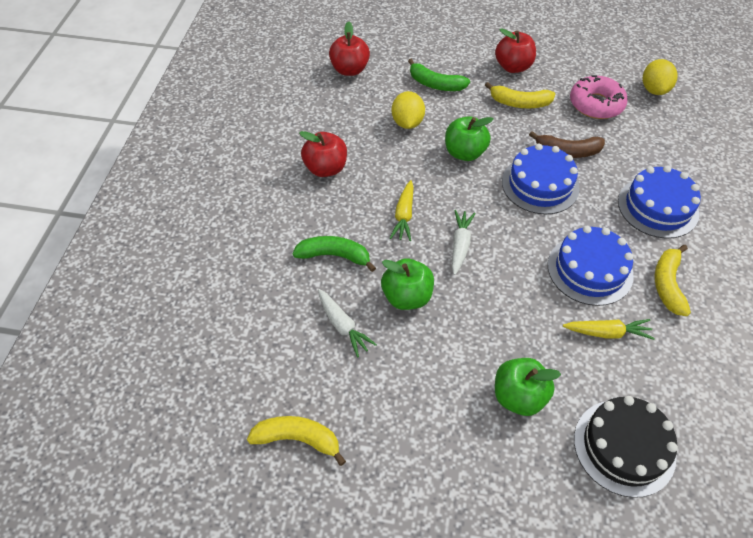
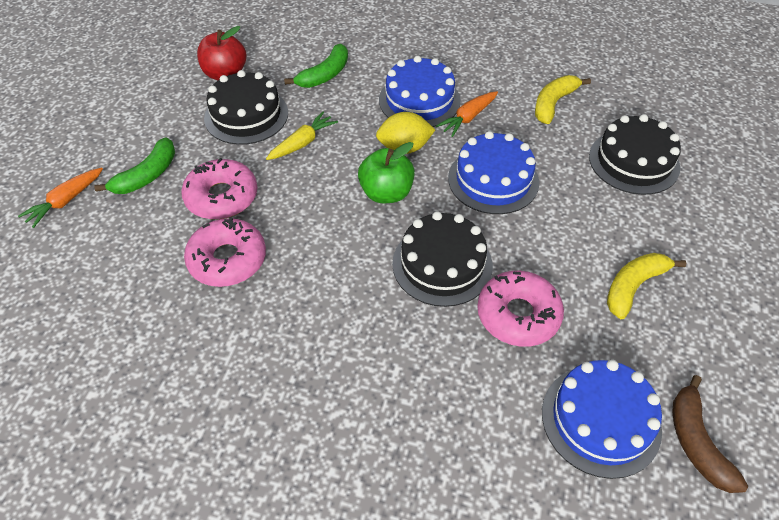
black cake: [574,396,678,498] = 1 -> [204,70,288,145] [392,211,493,307] [589,114,681,195] = 3
green apple: [381,258,434,310] [445,116,494,161] [495,358,561,416] = 3 -> [358,142,415,203] = 1
orange carrot: none = 0 -> [18,168,103,228] [436,91,498,137] = 2
pink donut: [570,75,628,119] = 1 -> [181,158,257,219] [184,217,266,287] [477,271,564,347] = 3
red apple: [299,131,347,177] [329,21,370,76] [495,28,536,73] = 3 -> [197,26,246,80] = 1
white carrot: [318,289,377,357] [452,210,475,275] = 2 -> none = 0
yellow banana: [247,416,346,466] [485,82,555,108] [655,245,691,316] = 3 -> [535,75,591,124] [607,253,686,319] = 2
yellow carrot: [390,180,414,241] [563,319,655,340] = 2 -> [266,112,338,160] = 1
yellow lemon: [392,91,425,129] [643,59,678,95] = 2 -> [376,112,435,154] = 1

